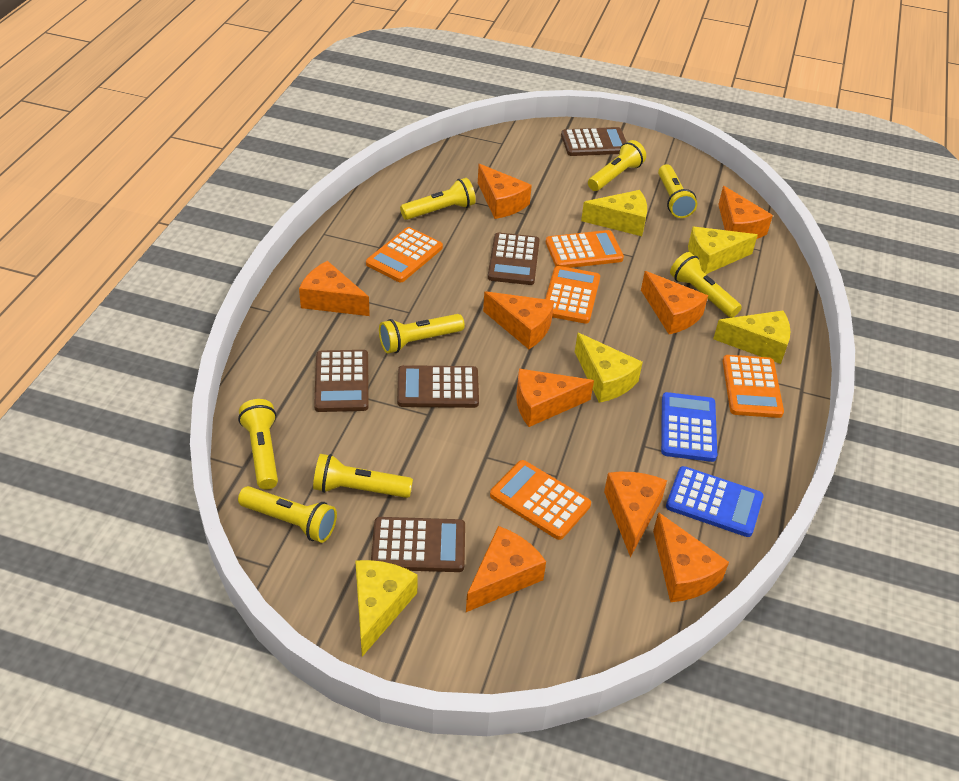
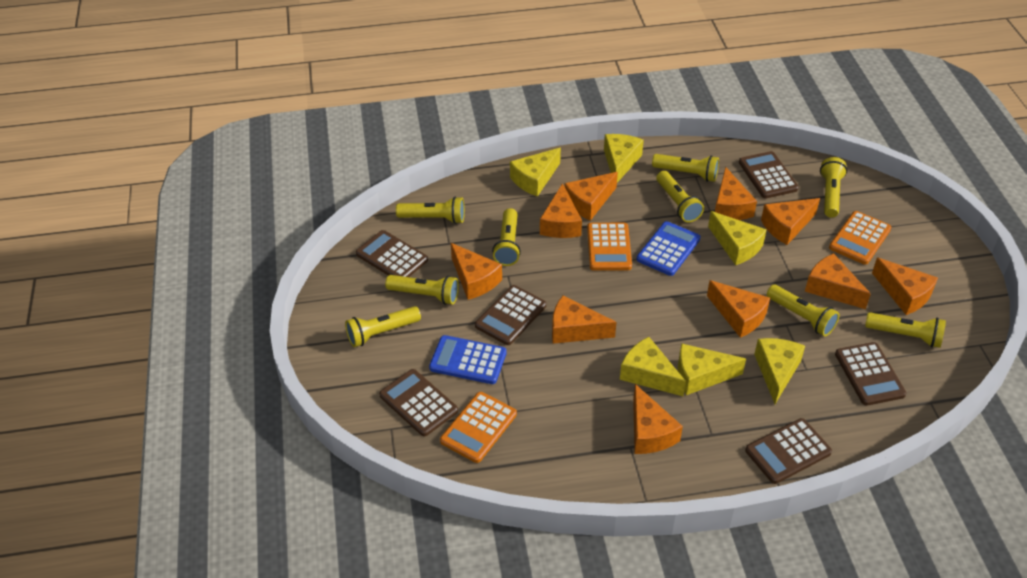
brown calculator: [314,350,369,412] [371,517,465,572] [397,365,479,408] [488,233,540,285] [561,127,627,156] = 5 -> [356,230,428,277] [379,369,458,436] [475,285,546,345] [739,151,799,199] [745,418,832,484] [835,342,906,406] = 6
orange calculator: [366,227,443,282] [490,460,591,540] [545,266,600,324] [546,230,624,268] [723,355,784,418] = 5 -> [440,392,517,463] [587,223,632,271] [829,211,891,265] = 3
orange cheese: [299,261,370,316] [466,526,546,612] [478,164,532,219] [483,291,554,349] [516,369,594,427] [604,472,667,557] [641,271,708,334] [653,512,729,602] [718,186,773,239] = 9 -> [451,243,502,300] [540,183,582,238] [552,295,616,344] [564,172,618,221] [633,384,683,454] [707,280,770,338] [715,167,757,220] [761,198,820,245] [805,253,871,309] [872,258,938,315] = 10
yellow cheese: [355,560,417,657] [575,333,643,403] [581,190,647,236] [688,227,758,274] [713,311,790,364] = 5 -> [510,148,561,197] [604,134,644,183] [620,337,686,396] [678,343,746,395] [708,211,767,265] [754,338,805,404] = 6
yellow flashlight: [238,399,278,490] [238,486,337,543] [313,454,413,498] [379,314,465,354] [400,178,476,220] [588,140,646,191] [658,164,697,218] [670,252,742,318] = 8 -> [345,306,421,347] [385,275,459,305] [396,197,465,224] [492,208,521,266] [652,154,719,182] [656,171,704,222] [767,285,839,336] [820,157,847,218] [865,312,946,348] = 9

